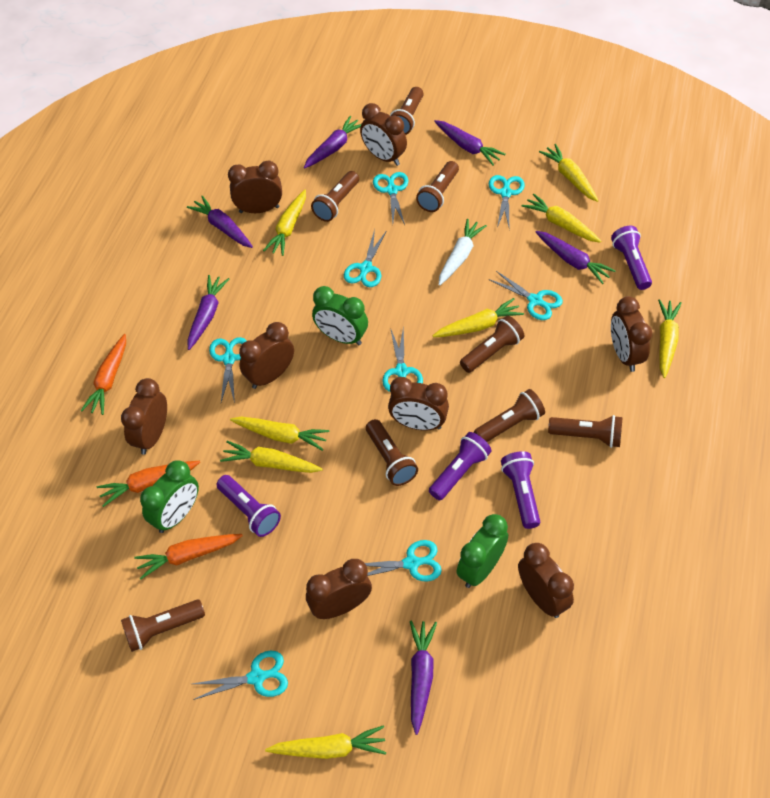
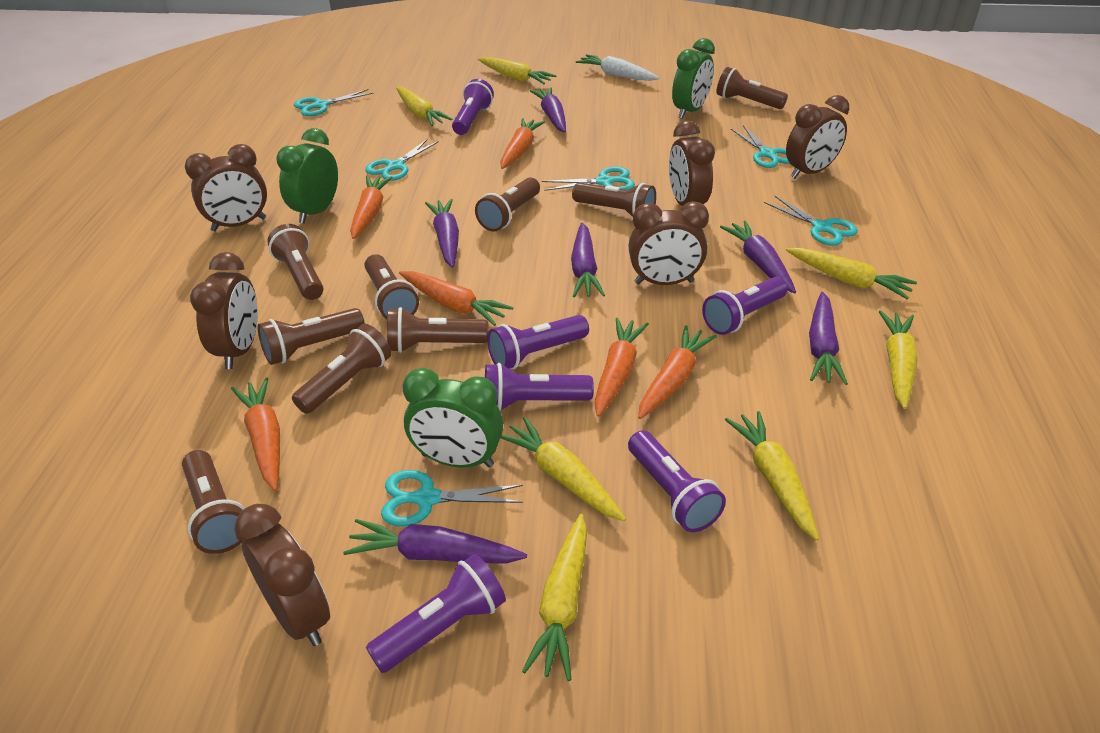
brown clock: [121,378,167,455] [228,160,282,213] [239,322,294,389] [306,559,372,619] [360,103,407,166] [388,377,449,431] [518,543,574,618] [611,296,652,372] = 8 -> [185,144,267,231] [190,252,258,369] [234,504,330,646] [629,201,709,285] [669,121,715,206] [786,95,849,179] = 6
brown flashlight: [121,599,205,652] [311,171,359,222] [366,419,418,486] [390,87,424,135] [416,161,459,212] [460,316,524,373] [474,389,545,442] [548,415,623,448] = 8 -> [182,450,245,554] [258,308,365,365] [267,224,323,300] [292,324,392,414] [364,254,419,319] [387,307,489,353] [475,177,540,231] [572,183,656,217] [716,67,788,109] = 9
orange carrot: [81,334,126,415] [97,461,200,507] [134,534,243,579] = 3 -> [231,378,280,491] [350,176,393,239] [399,271,513,326] [500,118,545,169] [594,317,649,417] [638,325,717,419] = 6
purple flashlight: [216,475,281,537] [429,432,492,500] [501,451,540,529] [611,226,652,290] = 4 -> [366,554,506,673] [452,79,494,135] [485,363,594,411] [487,315,589,369] [628,430,726,532] [702,277,788,335] = 6
turquoise scissors: [193,651,288,700] [209,337,247,403] [344,229,386,287] [365,540,442,581] [373,172,408,225] [382,328,423,392] [488,271,563,320] [489,175,525,228] = 8 -> [294,89,374,116] [365,139,439,181] [381,470,523,526] [542,167,635,191] [731,125,790,168] [764,196,858,246] = 6
yellow carrot: [220,441,323,473] [230,417,329,451] [263,190,306,256] [265,725,387,759] [433,298,524,337] [522,194,601,243] [539,144,598,202] [658,299,682,378] = 8 -> [396,87,452,126] [478,57,556,84] [500,416,626,521] [522,514,587,681] [725,411,819,541] [786,248,917,299] [879,311,918,409] = 7

